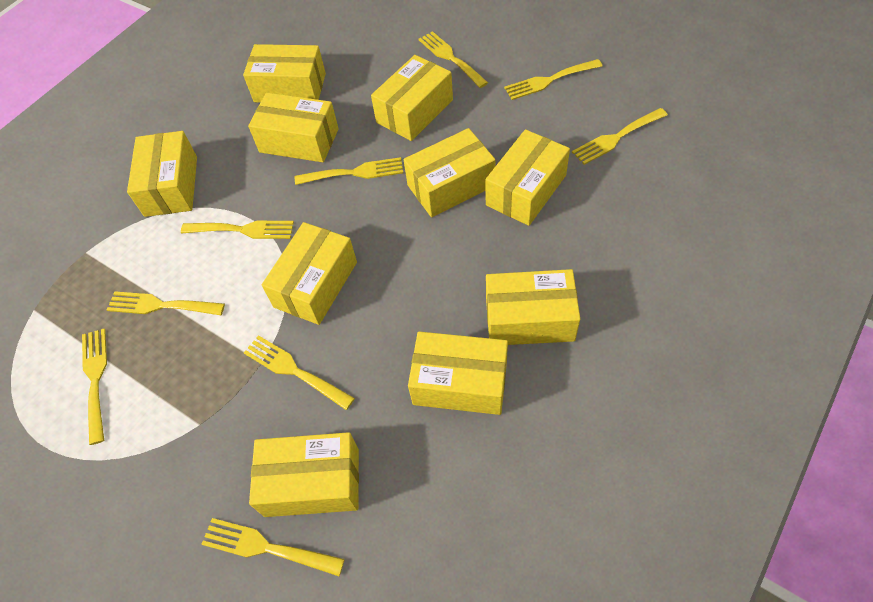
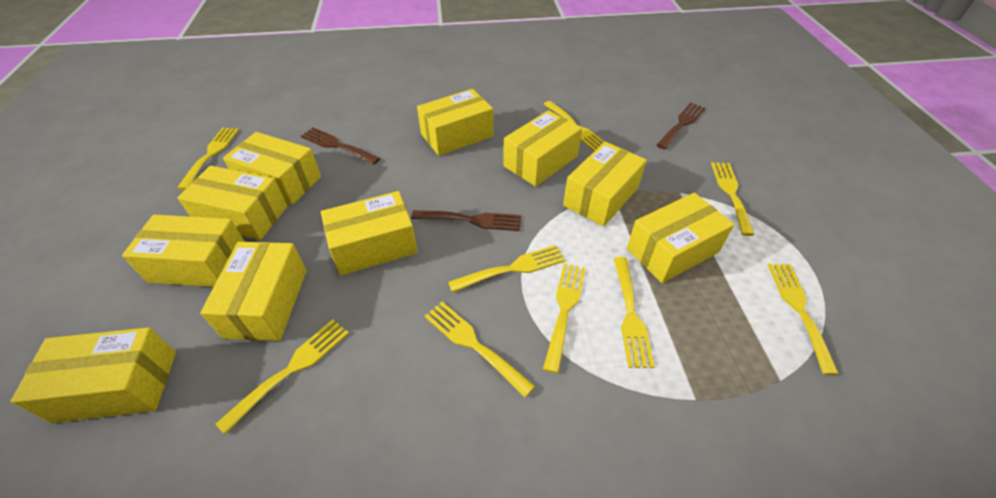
brown fork: none = 0 -> [301,127,380,165] [411,210,521,231] [656,103,706,149] = 3

